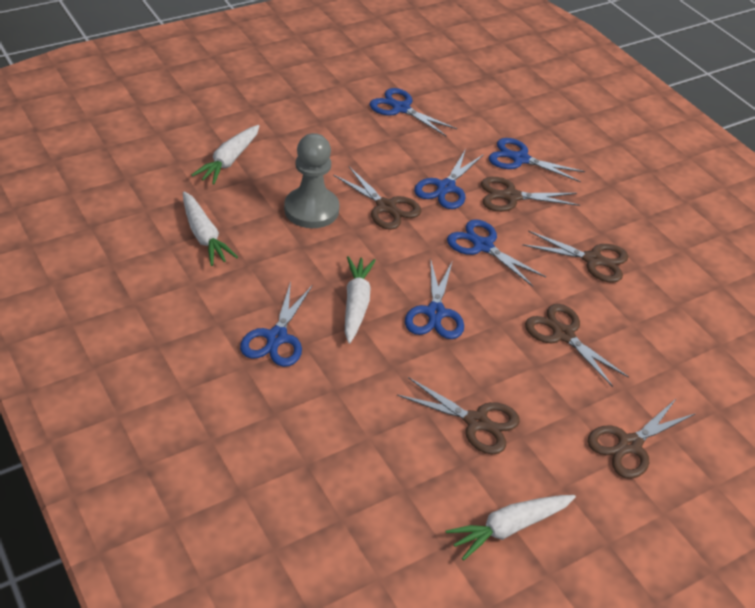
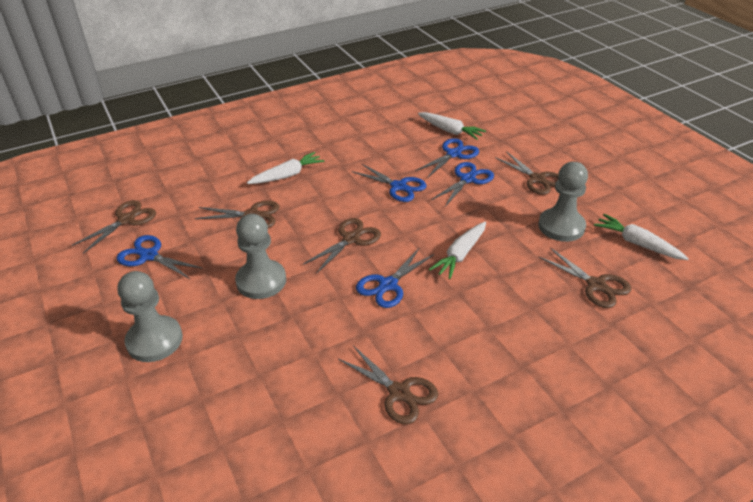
blue scissors: [240,281,313,367] [369,88,457,136] [405,259,464,339] [414,149,484,209] [447,219,546,287] [489,138,586,182] = 6 -> [117,235,203,279] [352,163,427,202] [356,247,434,308] [415,138,479,178] [431,162,494,207] = 5
grey pawn: [284,133,340,228] = 1 -> [118,271,183,362] [235,214,286,299] [538,162,588,242] = 3

